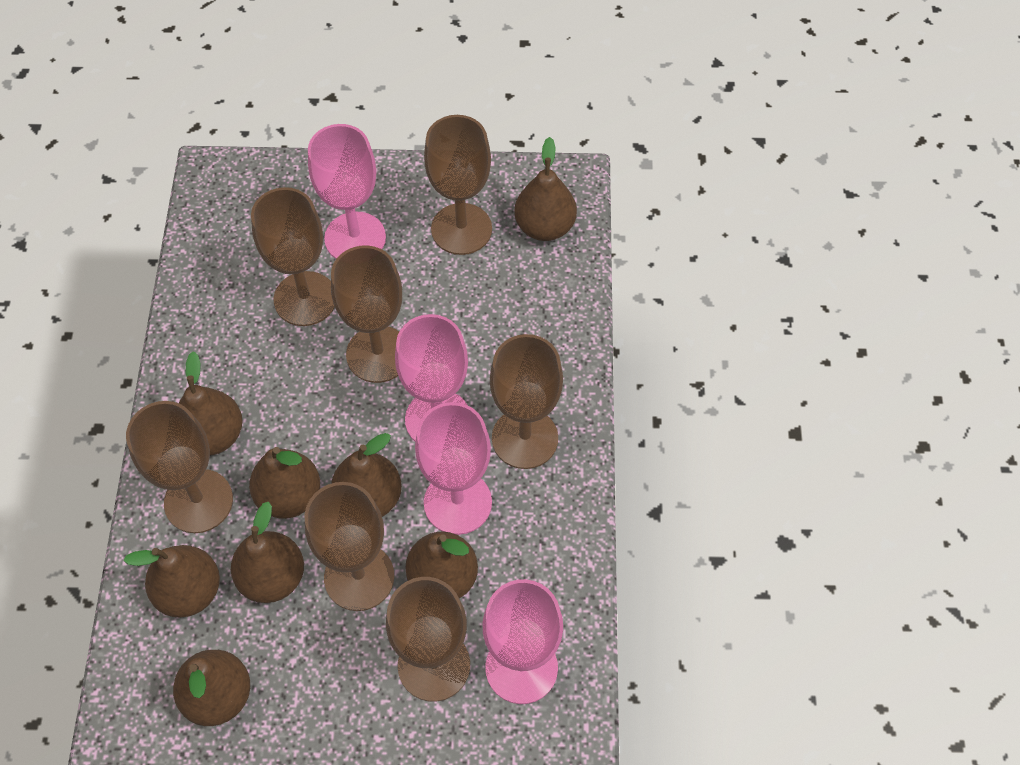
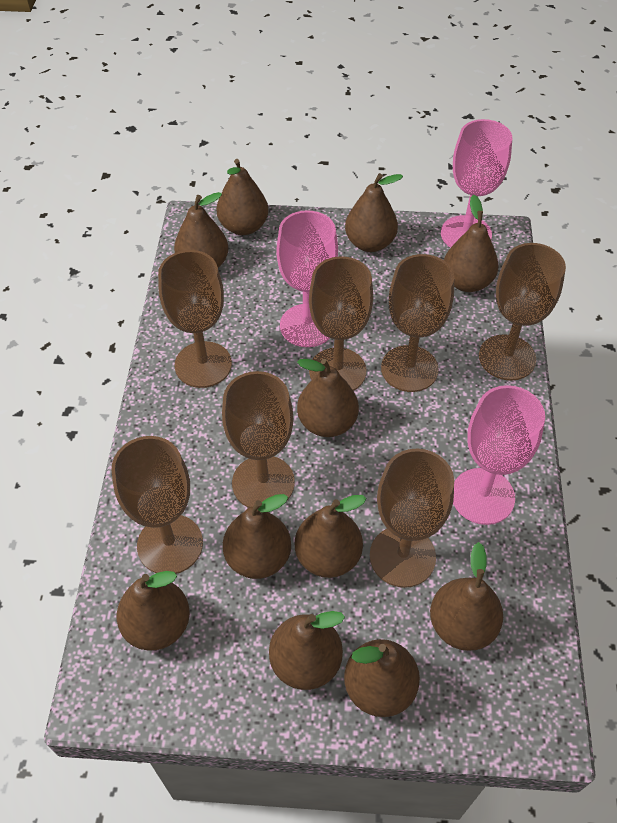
brown pear: [124,545,220,617] [173,650,250,726] [179,351,243,455] [231,502,304,603] [249,447,320,519] [331,433,402,517] [406,531,478,598] [514,137,577,241] = 8 -> [117,571,190,650] [174,192,229,268] [216,159,269,235] [223,494,291,579] [269,611,345,690] [295,495,366,578] [297,359,359,437] [344,639,420,717] [345,173,403,252] [430,542,503,651] [444,195,499,292] = 11
pink goblet: [308,124,386,259] [395,314,468,442] [415,402,492,535] [483,579,563,704] = 4 -> [276,210,338,347] [441,119,512,248] [453,385,545,525] = 3

